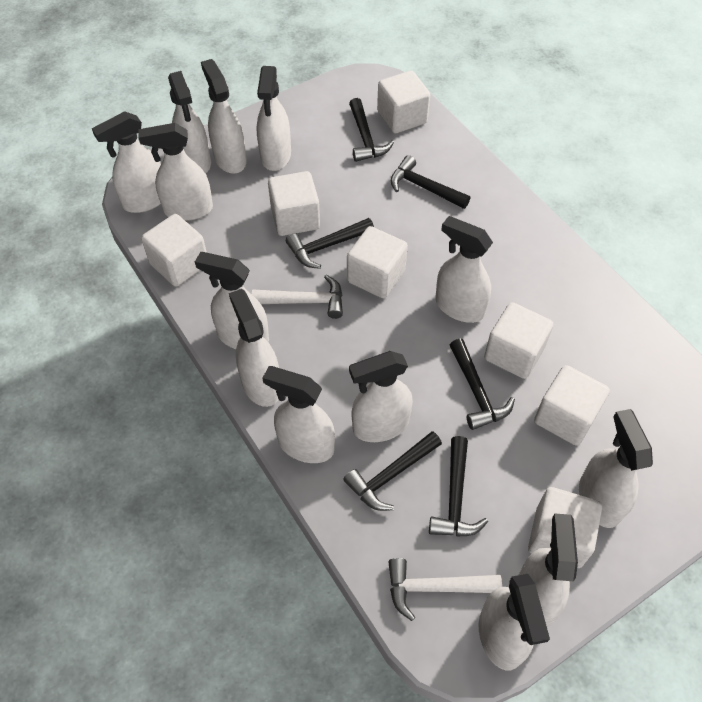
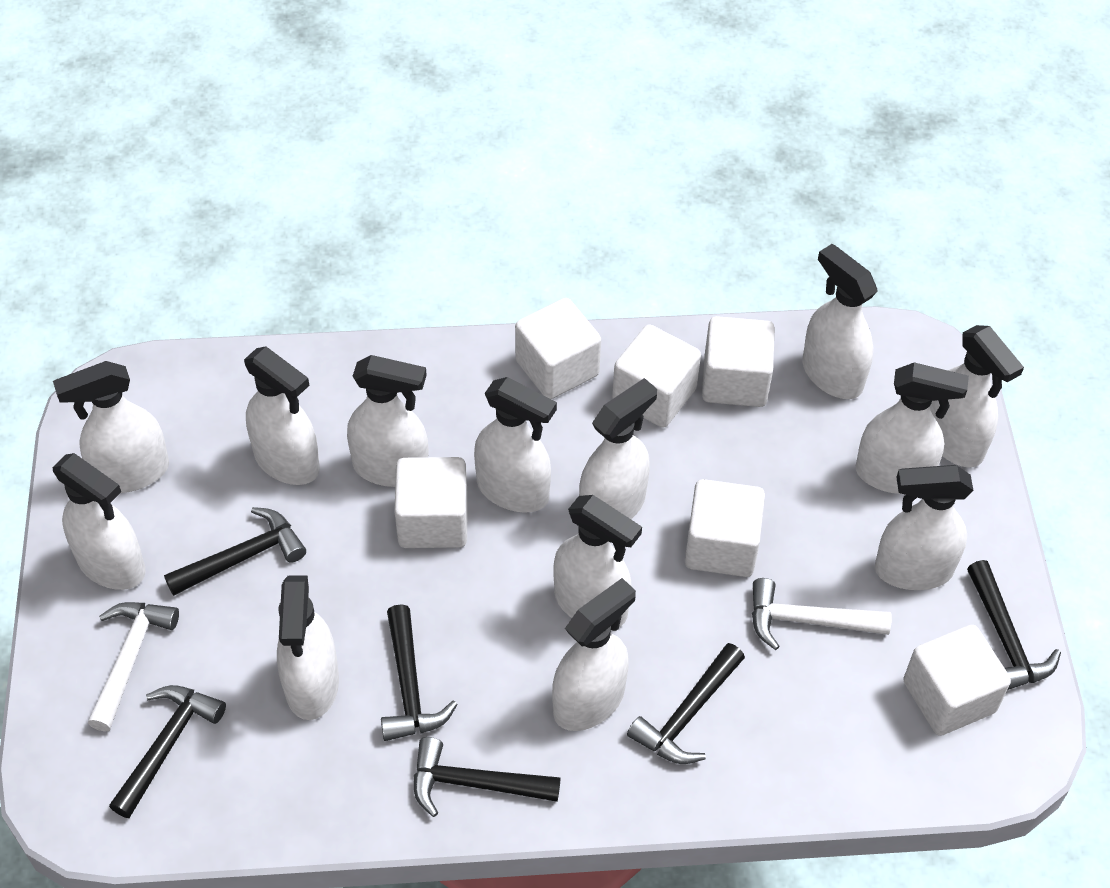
white cube: [141,214,207,287] [268,171,320,236] [347,226,408,298] [377,71,430,133] [484,302,553,379] [528,487,602,568] [534,365,610,446] = 7 -> [394,457,468,548] [515,298,601,399] [612,324,701,428] [685,479,765,577] [702,316,775,407] [903,625,1011,736] = 6

